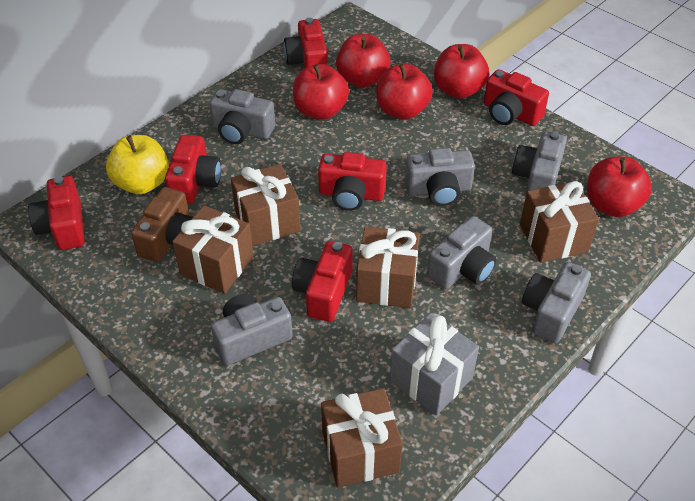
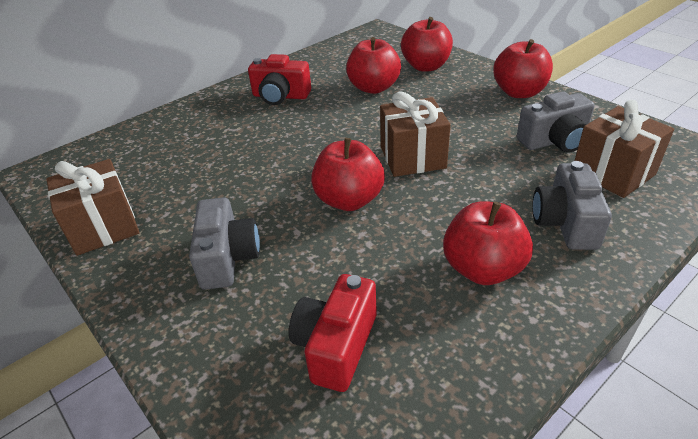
brown camera: [131,187,193,262] = 1 -> none = 0
brown gift: [172,205,254,294] [231,164,301,246] [321,388,403,487] [356,227,420,308] [520,181,599,263] = 5 -> [46,159,139,256] [380,92,451,177] [575,100,674,198] = 3
grey camera: [210,89,275,144] [211,294,293,365] [405,148,475,206] [427,216,497,289] [512,131,567,193] [522,262,591,343] = 6 -> [189,197,260,290] [517,91,594,153] [532,161,612,250] = 3
grey gift: [390,313,479,416] = 1 -> none = 0
red camera: [28,176,85,250] [165,135,221,204] [284,18,328,69] [292,241,353,322] [318,152,387,211] [484,69,549,126] = 6 -> [248,54,311,105] [289,274,377,392] = 2
yellow apple: [106,135,169,194] = 1 -> none = 0

